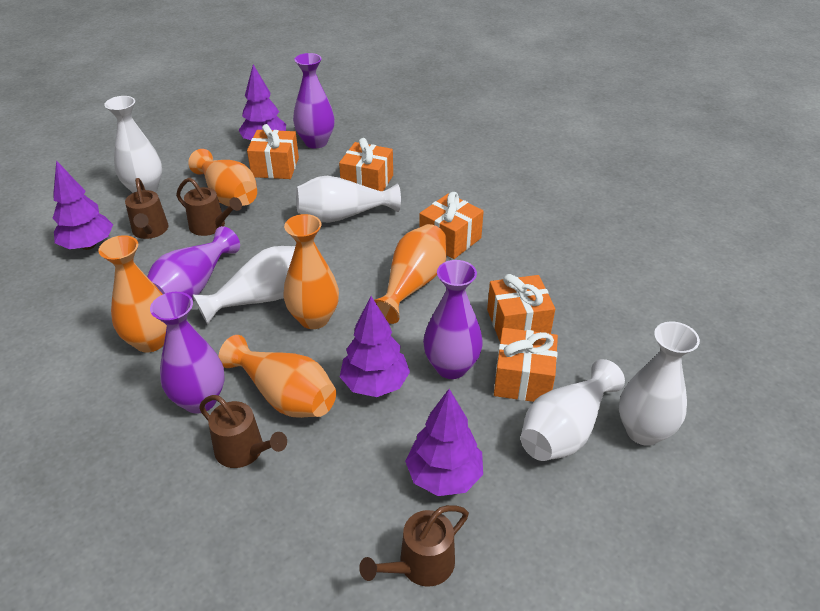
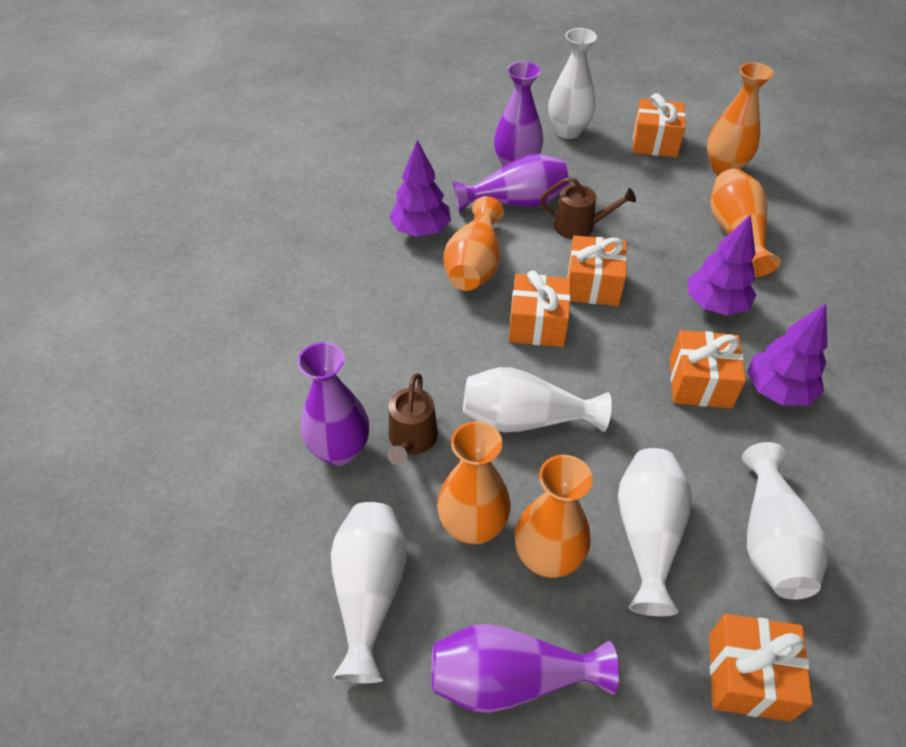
brown watering can: [125,178,169,239] [176,178,242,236] [199,395,287,468] [359,505,469,587] = 4 -> [387,373,438,465] [540,177,636,239] = 2
purple tree: [53,160,113,250] [239,65,286,140] [340,296,410,397] [405,389,483,496] = 4 -> [389,140,451,237] [688,214,756,315] [747,303,828,406] = 3

